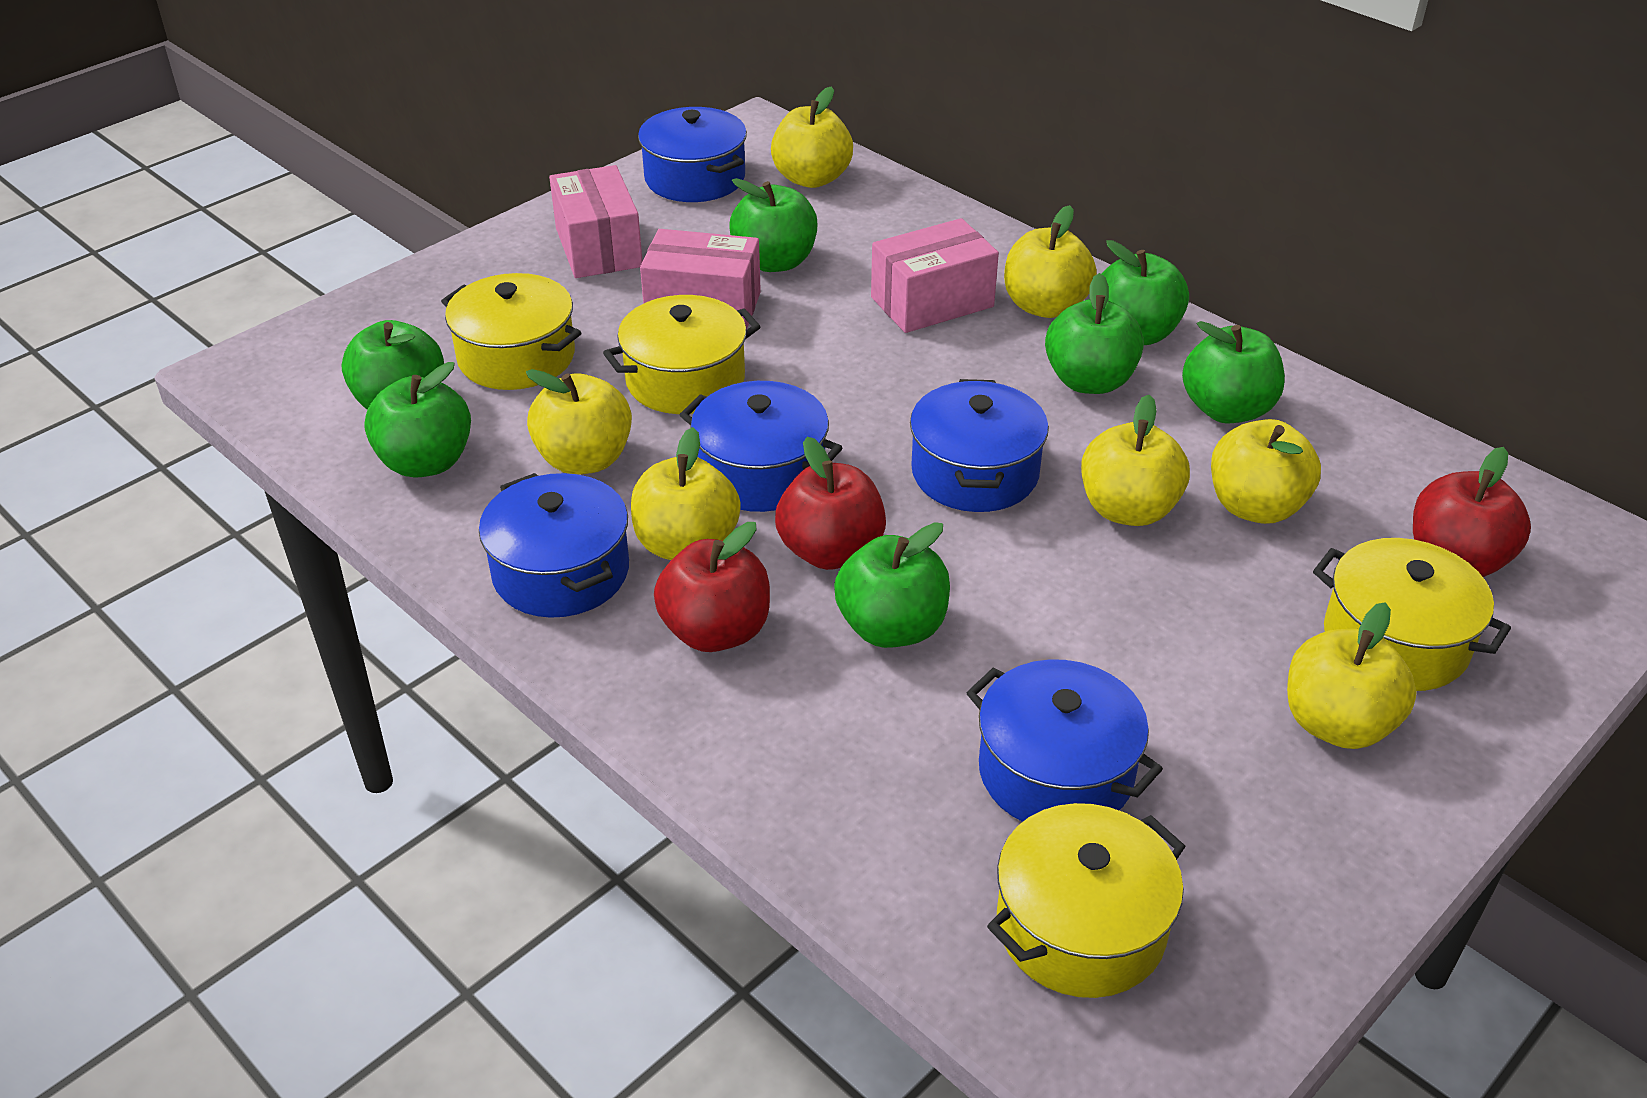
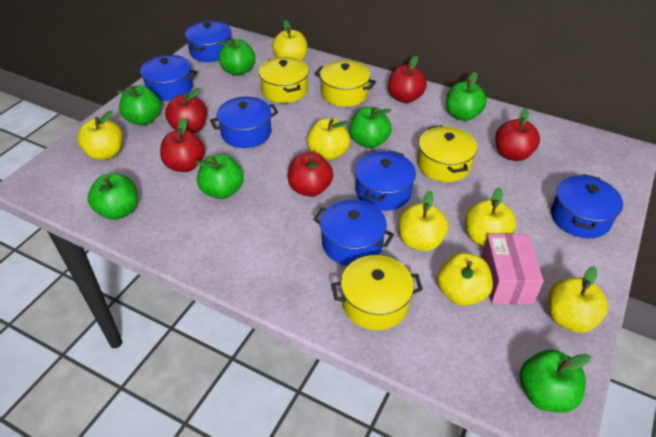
blue pot: [479,473,629,618] [638,107,747,202] [680,381,842,512] [910,379,1049,512] [966,659,1163,822] = 5 -> [135,55,198,101] [185,21,231,62] [210,97,278,148] [313,200,394,266] [355,150,416,211] [551,174,623,238] = 6
pink box: [549,165,643,278] [640,229,761,329] [871,218,999,333] = 3 -> [481,234,544,305] = 1
red apple: [654,522,770,652] [775,437,886,570] [1413,447,1531,577] = 3 -> [160,118,205,172] [165,88,207,134] [288,152,333,197] [388,56,427,103] [495,108,540,161] = 5

